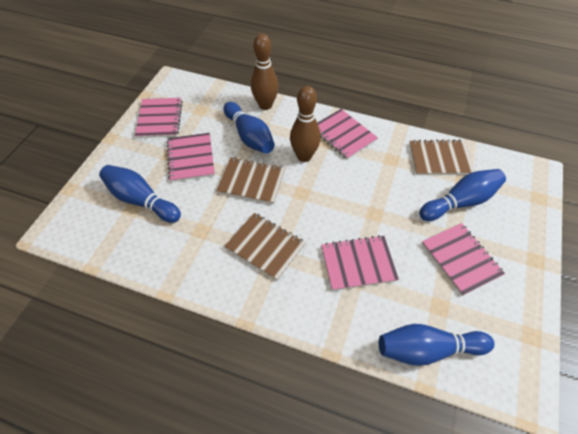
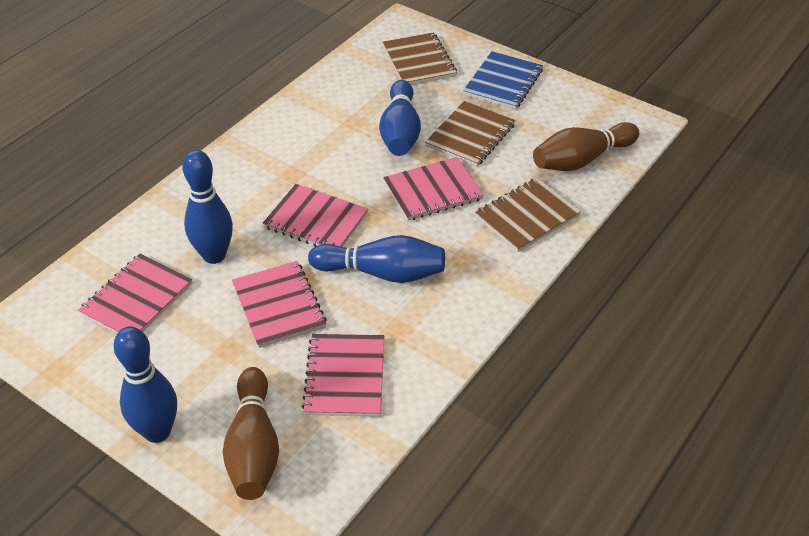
blue notebook: none = 0 -> [463,51,543,109] = 1

